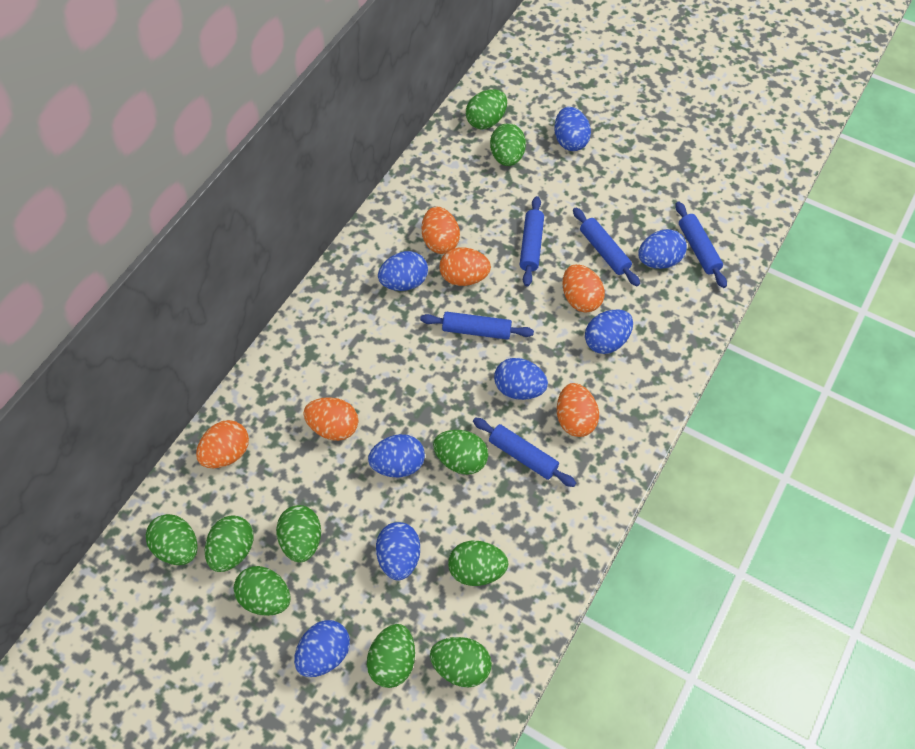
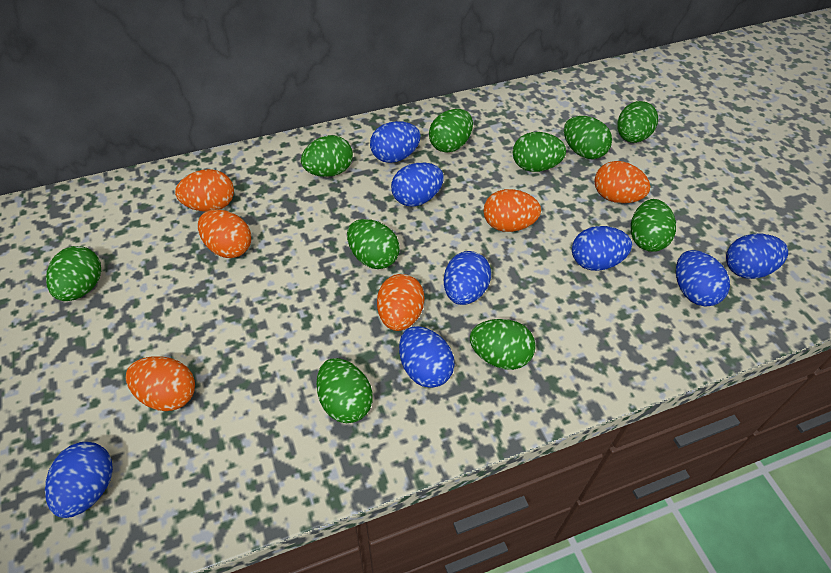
blue rolling pin: [420,312,534,340] [473,417,576,487] [520,196,544,286] [573,208,640,286] [675,201,727,288] = 5 -> none = 0

